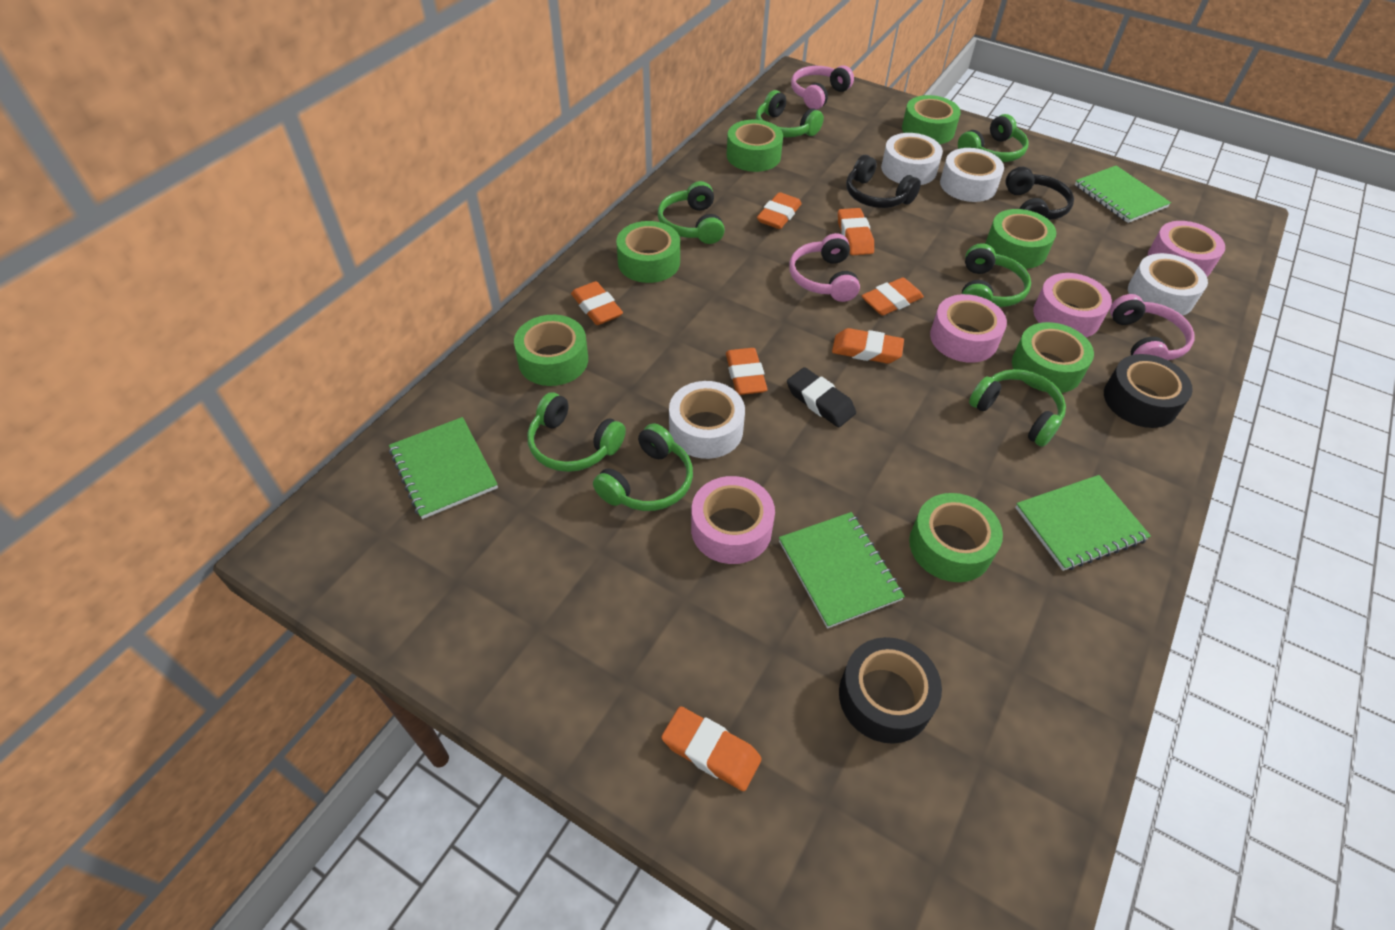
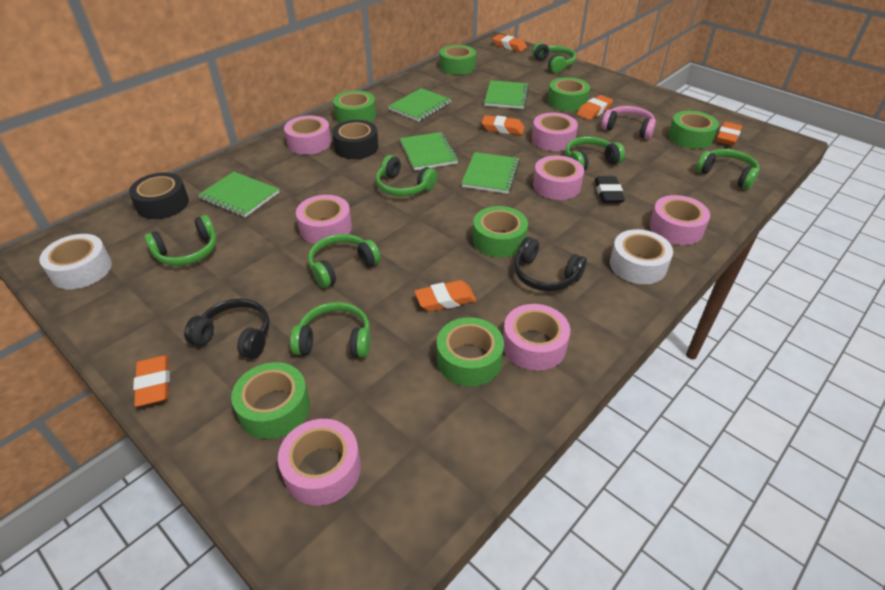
green notebook: [389,417,498,519] [779,512,905,629] [1015,475,1151,571] [1075,165,1171,223] = 4 -> [198,171,279,217] [388,88,452,122] [400,132,458,171] [461,152,520,194] [484,80,529,109] = 5
orange eraser: [571,281,623,325] [661,706,762,791] [726,348,768,395] [757,192,802,229] [832,328,904,363] [838,208,874,255] [862,277,924,315] = 7 -> [133,355,170,407] [414,280,476,312] [482,115,524,135] [493,34,527,52] [577,95,613,120] [716,122,742,146] = 6
pink headphones: [789,233,860,302] [791,65,854,110] [1110,294,1194,360] = 3 -> [601,106,656,139] = 1
pink tape: [691,476,775,564] [930,294,1007,363] [1033,273,1112,337] [1148,221,1225,277] = 4 -> [278,419,361,506] [284,116,331,155] [296,195,352,244] [503,304,570,371] [532,113,578,151] [533,155,584,200] [649,195,710,245] = 7
white tape: [669,381,745,459] [881,133,943,185] [940,148,1004,202] [1128,253,1208,316] = 4 -> [39,234,112,289] [610,229,673,284] = 2

